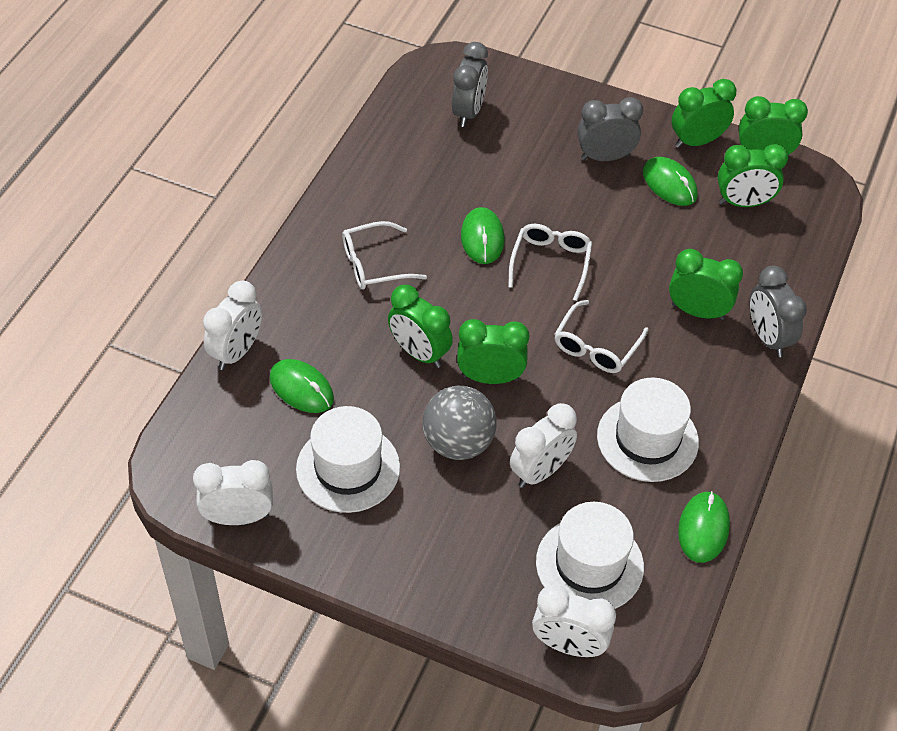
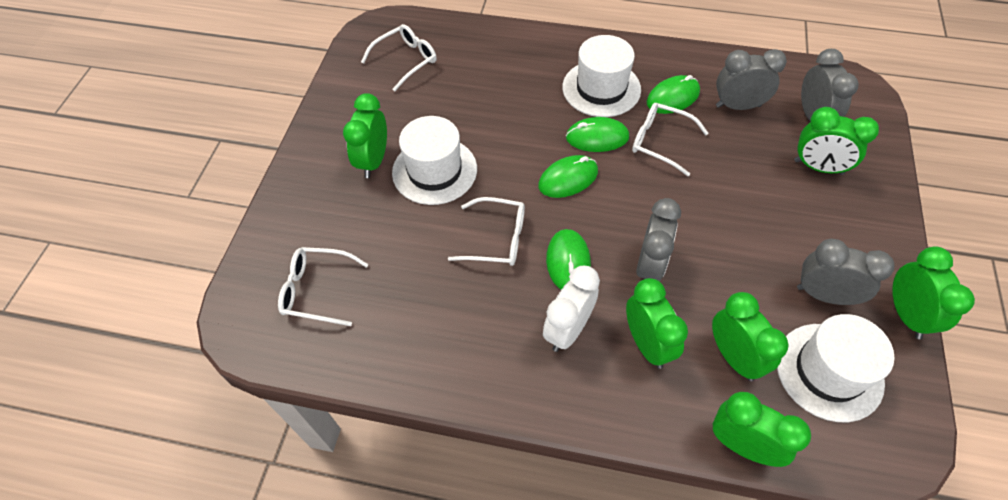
grey ball: [422,386,497,460] = 1 -> none = 0
grey clock: [452,42,488,127] [577,97,643,161] [750,266,807,357] = 3 -> [636,198,681,281] [716,49,787,110] [797,239,894,305] [801,49,858,120] = 4
white clock: [193,460,273,525] [203,281,262,370] [510,403,577,488] [532,585,616,657] = 4 -> [543,266,600,352] = 1
white glasses: [342,221,427,290] [508,224,592,301] [554,300,648,373] = 3 -> [278,247,369,326] [361,24,436,91] [448,197,525,266] [632,103,708,176] = 4

